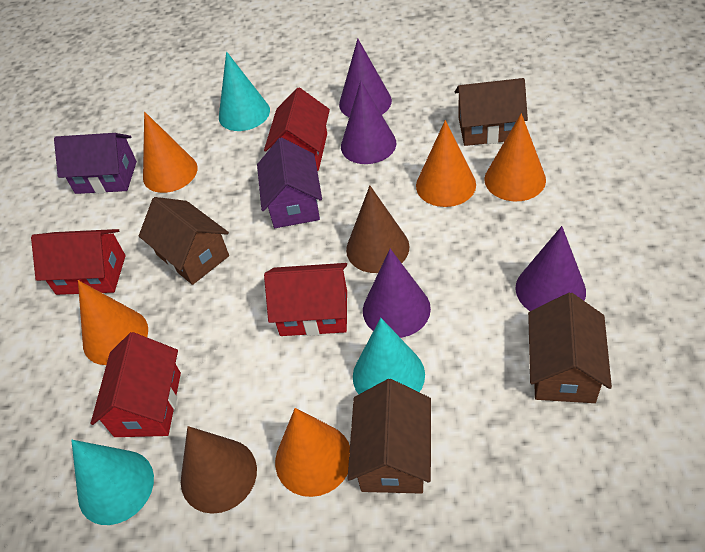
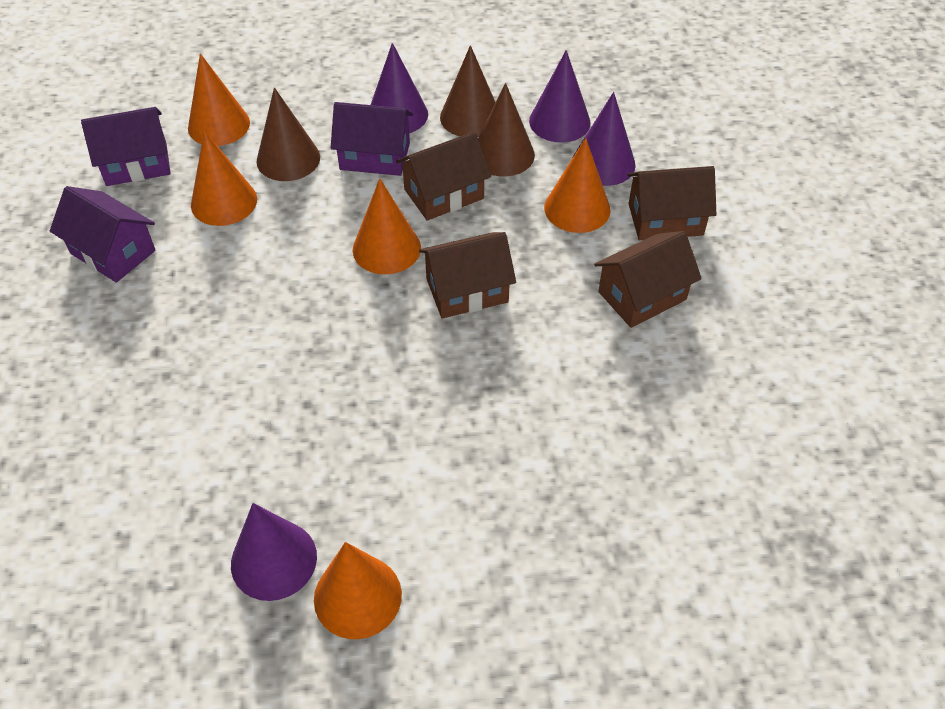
brown cone: [181,426,257,514] [346,186,410,273] = 2 -> [256,87,320,181] [440,45,496,137] [478,83,535,176] = 3
purple house: [54,133,137,194] [257,137,322,228] = 2 -> [50,186,156,283] [81,107,171,186] [331,102,413,176] = 3
red house: [31,229,126,295] [91,332,181,437] [264,87,330,171] [264,263,347,336] = 4 -> none = 0
turquoise cone: [71,440,154,525] [219,52,270,131] [353,318,425,394] = 3 -> none = 0

